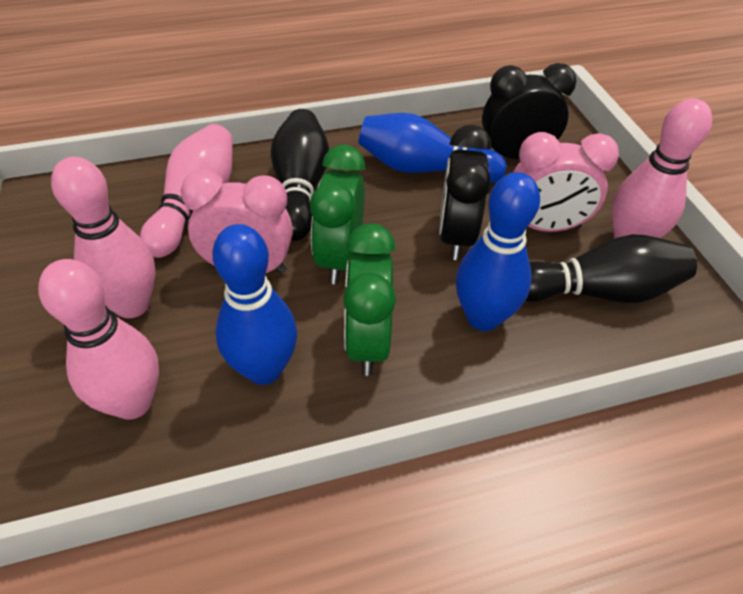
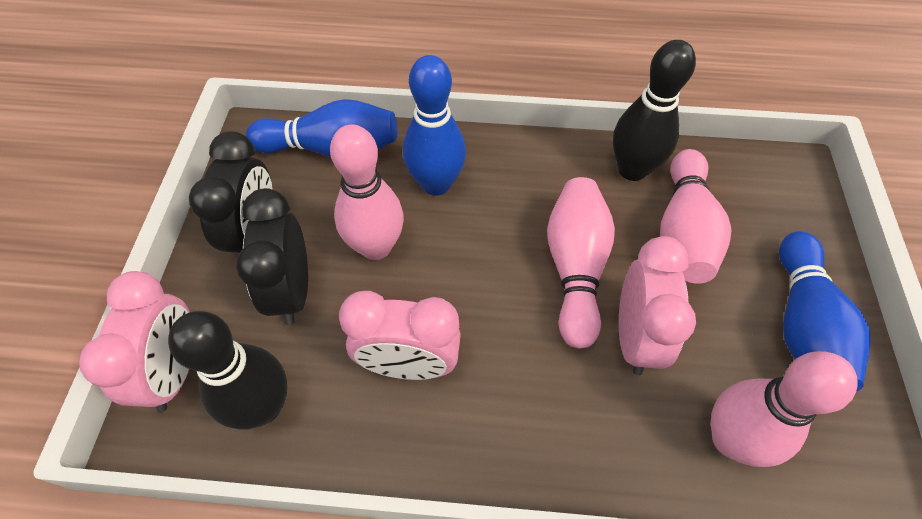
green clock: [310,145,365,284] [343,223,396,376] = 2 -> none = 0
pink clock: [181,170,293,274] [513,132,619,232] = 2 -> [79,271,190,412] [339,291,461,380] [619,236,696,375] = 3

